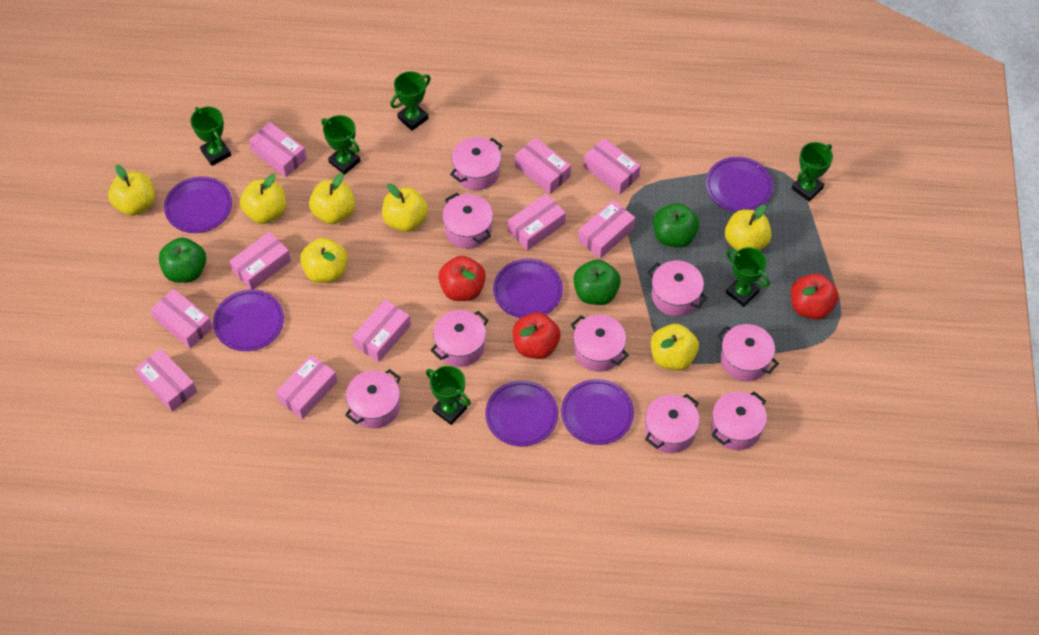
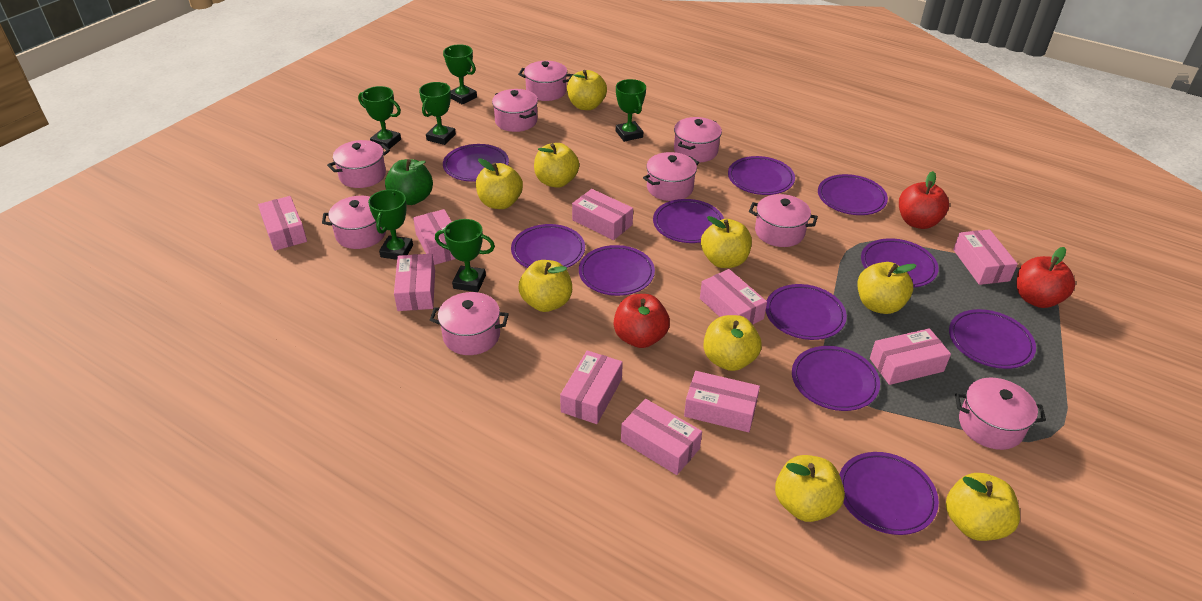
green apple: [159,237,206,283] [573,259,621,305] [653,203,699,248] = 3 -> [385,159,433,205] = 1
purple plate: [164,176,232,233] [213,290,284,351] [485,381,558,446] [493,259,563,318] [561,379,634,445] [706,157,773,212] = 6 -> [443,144,509,182] [511,224,585,268] [579,245,655,296] [653,199,724,243] [728,156,795,195] [766,284,847,340] [792,346,880,411] [818,174,888,215] [839,452,939,535] [861,238,939,288] [949,309,1036,369] = 11
yellow apple: [108,165,155,216] [240,174,286,224] [300,238,347,283] [309,173,355,224] [382,183,428,232] [651,324,699,371] [725,205,771,251] = 7 -> [476,158,523,209] [518,260,572,312] [534,143,579,188] [567,70,607,110] [701,216,752,268] [703,315,762,371] [775,455,845,522] [857,262,917,314] [946,473,1020,541] = 9

